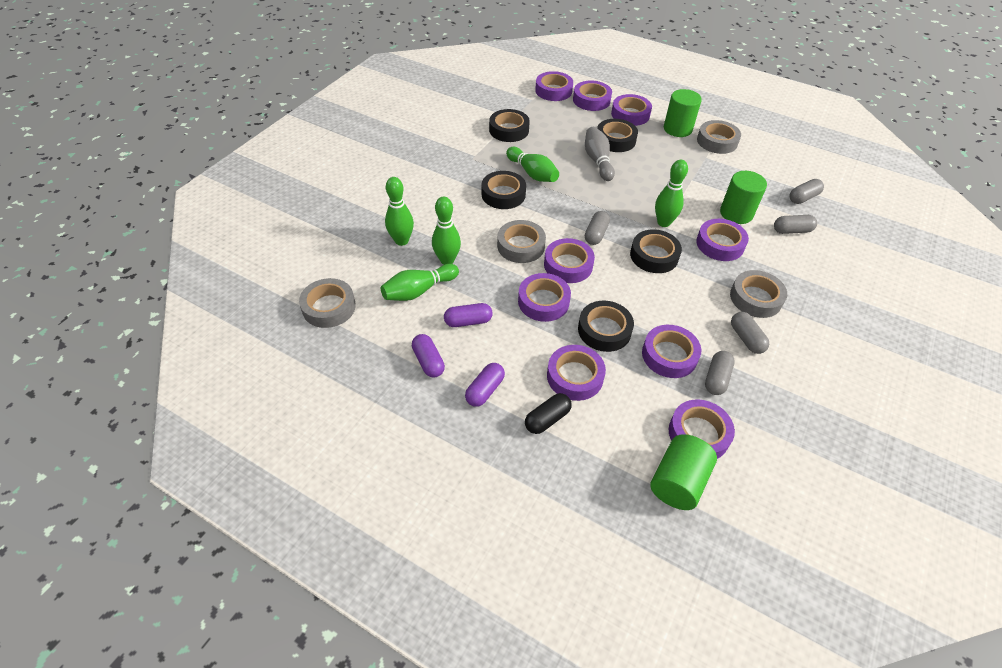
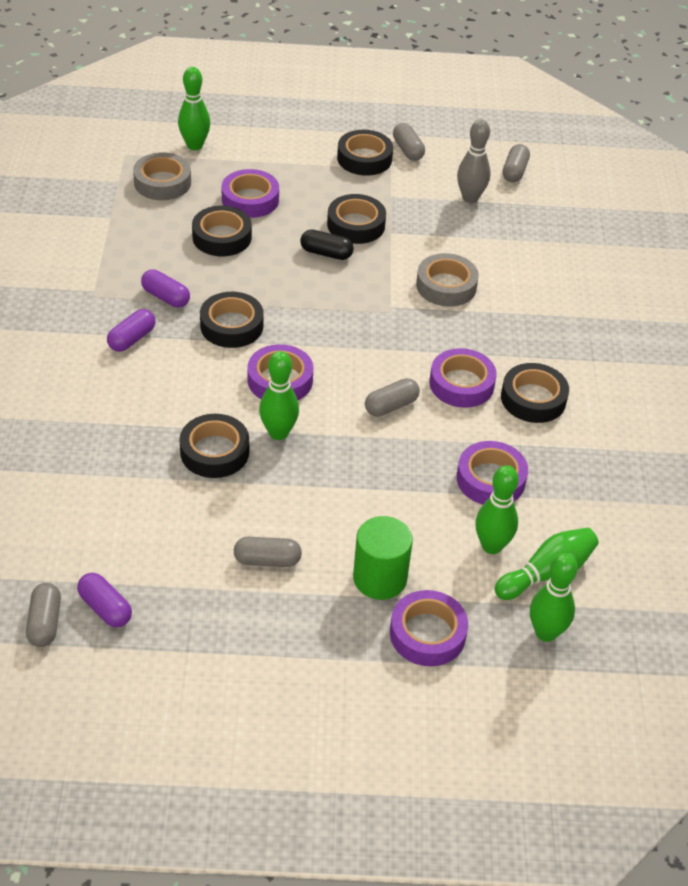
black tape: [481,171,526,209] [489,109,530,142] [578,301,634,352] [597,119,638,152] [630,230,682,273] = 5 -> [179,414,249,478] [192,206,252,256] [200,292,264,348] [327,194,386,244] [337,130,393,176] [501,363,569,423] = 6
green cylinder: [650,434,717,510] [664,89,702,137] [720,171,767,224] = 3 -> [353,516,413,600] = 1
grey tape: [299,278,356,328] [497,220,546,263] [697,120,741,154] [730,270,787,318] = 4 -> [133,152,191,200] [416,253,479,307] = 2
purple tape: [518,273,571,322] [535,71,573,101] [544,238,595,283] [547,345,606,401] [573,80,612,111] [611,94,652,126] [642,325,701,378] [669,399,735,459] [696,219,749,261] = 9 -> [221,169,279,218] [247,344,313,400] [390,590,468,666] [430,348,497,408] [457,441,528,505] = 5

